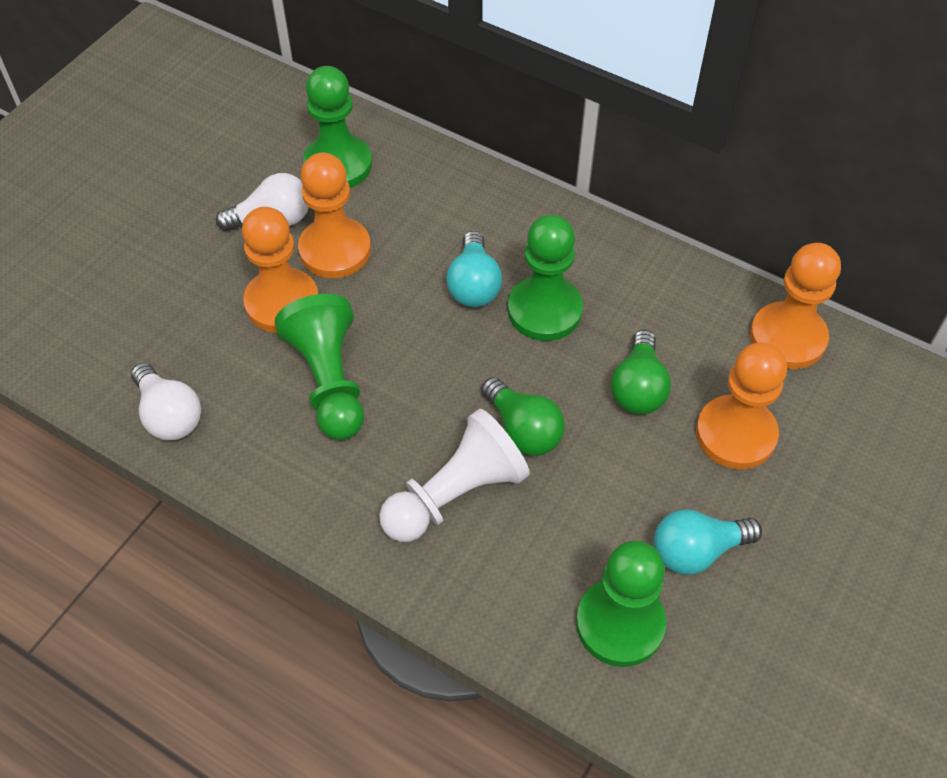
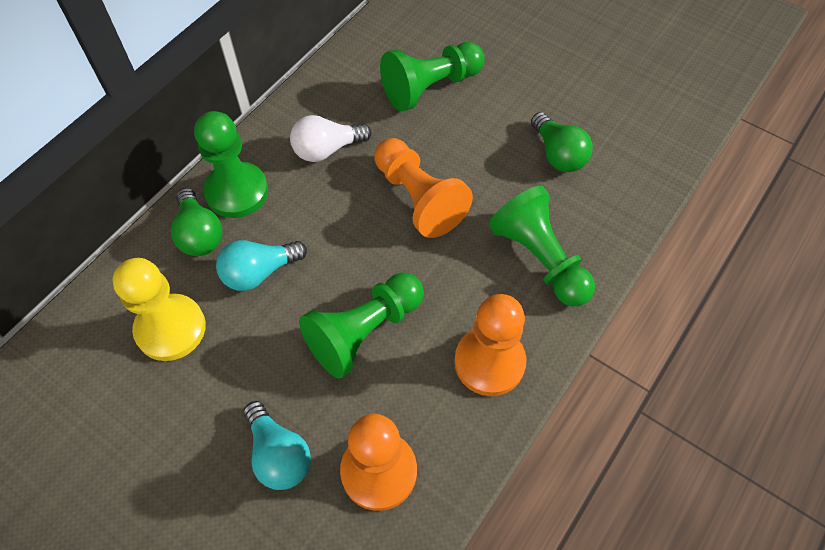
orange pawn: [242,207,318,333] [298,153,371,278] [696,343,787,469] [750,243,841,369] = 4 -> [340,414,417,511] [374,138,473,238] [454,294,527,396] = 3
white light bulb: [131,363,201,440] [216,173,309,231] = 2 -> [290,115,371,162] = 1
white pawn: [379,408,530,542] = 1 -> none = 0
yellow pawn: none = 0 -> [113,258,206,361] = 1

